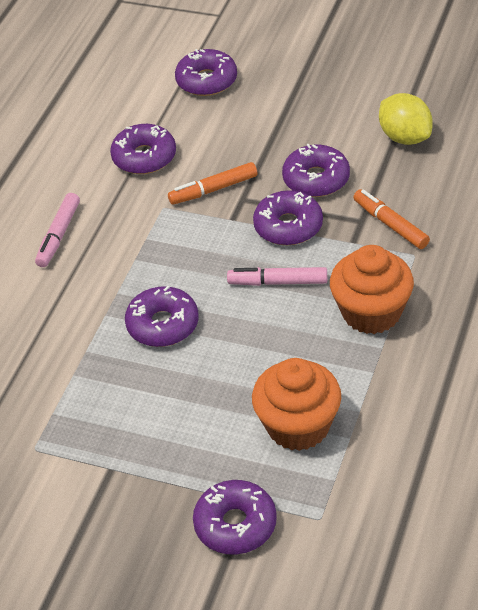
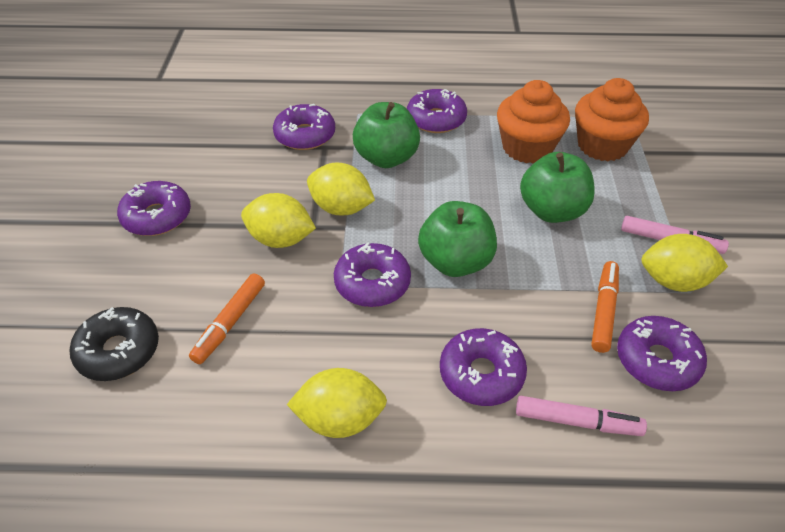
black donut: none = 0 -> [70,307,159,381] = 1
green apple: none = 0 -> [353,102,420,168] [418,201,497,277] [520,152,595,223] = 3
yellow lemon: [379,93,433,145] = 1 -> [241,193,316,248] [287,368,387,438] [307,162,375,215] [641,234,728,292] = 4

